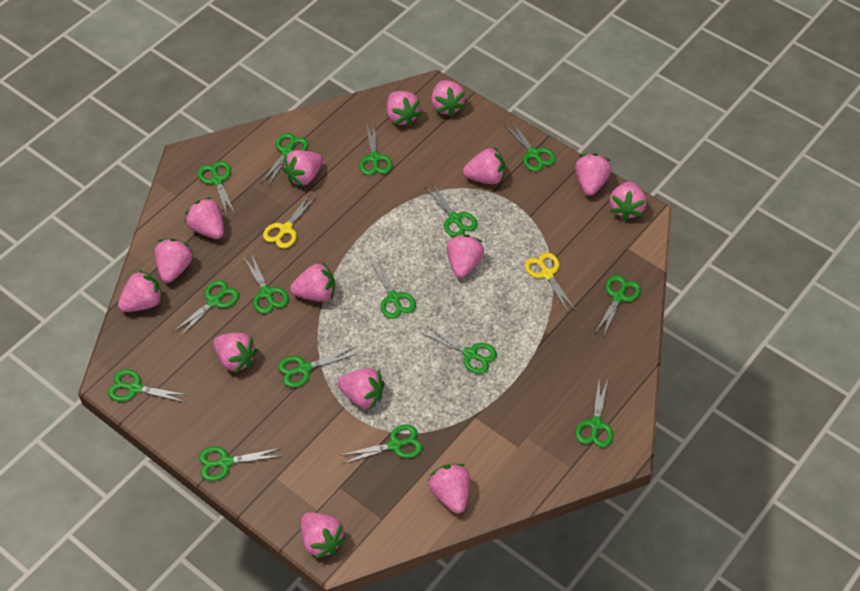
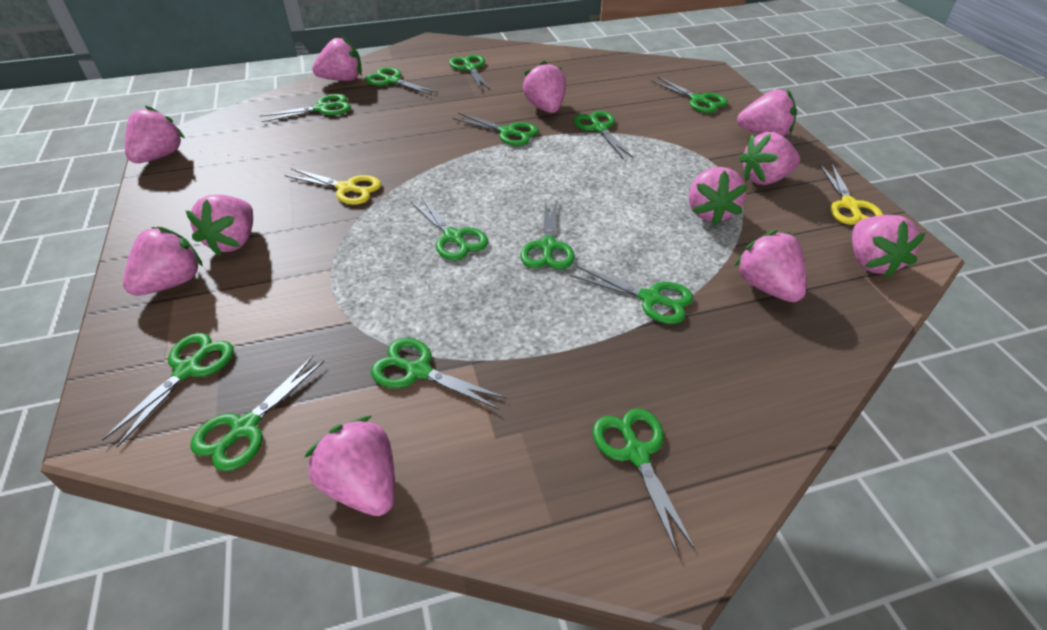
green scissors: [108,369,187,402] [173,280,239,338] [198,161,235,215] [199,447,281,481] [244,254,289,314] [261,133,308,187] [278,348,357,388] [340,424,423,464] [359,123,392,175] [370,259,416,319] [422,327,497,374] [425,184,478,236] [504,120,556,172] [575,380,613,448] [595,275,641,337] = 15 -> [102,333,234,448] [190,356,324,471] [260,94,351,122] [365,67,438,95] [371,338,507,409] [410,197,488,261] [449,54,491,91] [453,113,539,146] [520,199,575,270] [570,266,693,324] [574,111,633,158] [593,408,696,555] [651,77,728,113] = 13
pink strawberry: [118,270,163,312] [155,239,193,283] [185,197,224,239] [213,333,258,373] [282,150,323,186] [290,262,335,302] [301,512,346,559] [338,368,385,410] [387,91,422,126] [428,464,470,514] [431,80,466,117] [447,234,484,278] [463,148,505,184] [575,153,611,196] [610,182,646,221] = 15 -> [123,227,203,296] [125,106,185,163] [186,195,253,256] [305,416,395,516] [312,37,362,81] [523,61,566,113] [689,167,748,226] [734,230,806,302] [737,89,797,136] [739,132,800,185] [852,215,925,278] = 11

